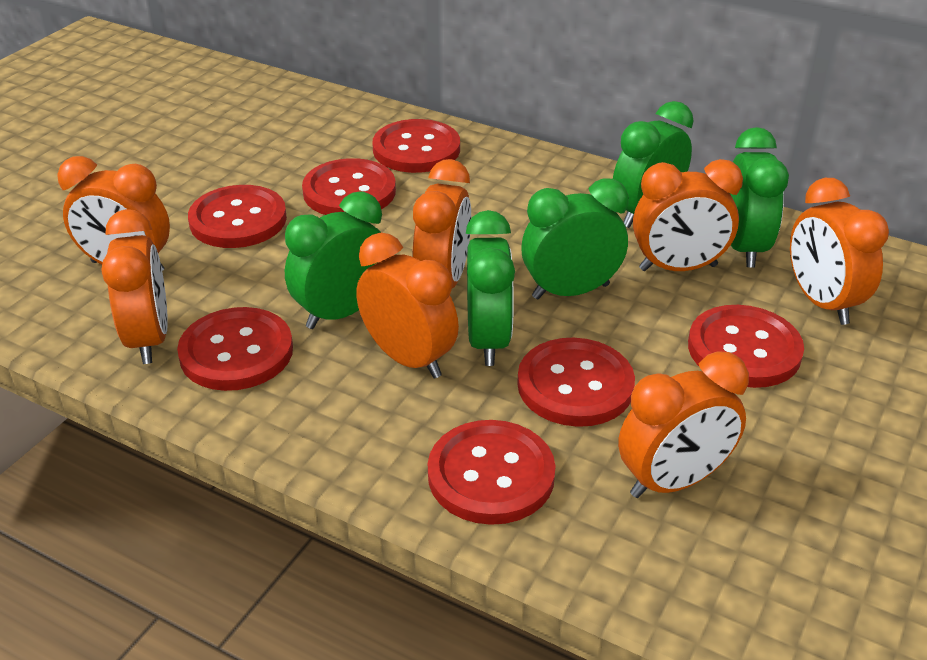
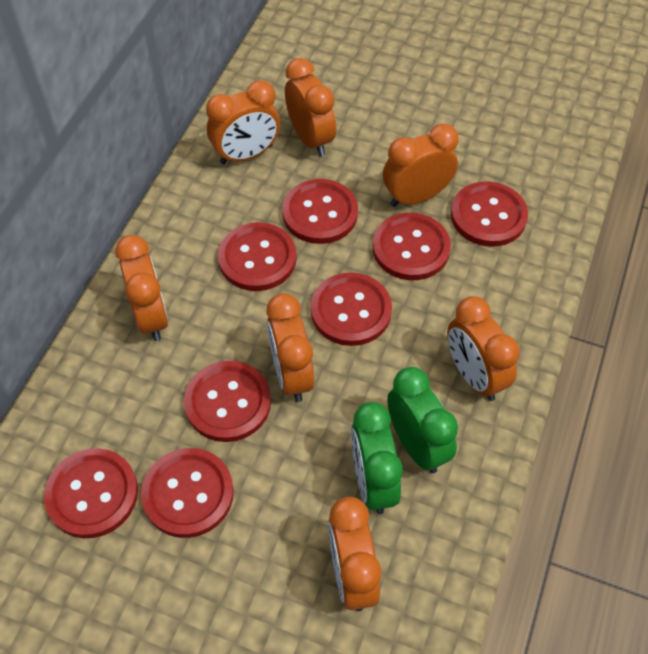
green clock: [285,191,382,329] [466,210,515,366] [521,178,628,300] [613,101,693,228] [730,127,789,267] = 5 -> [351,402,403,514] [387,367,458,473] = 2
red button: [177,307,293,391] [188,185,287,248] [302,158,396,215] [372,119,460,173] [428,420,556,525] [517,338,635,427] [688,305,804,388] = 7 -> [44,448,138,538] [141,448,234,538] [184,361,271,442] [218,222,297,291] [282,179,358,244] [311,273,392,346] [373,213,451,280] [451,181,528,247] = 8

